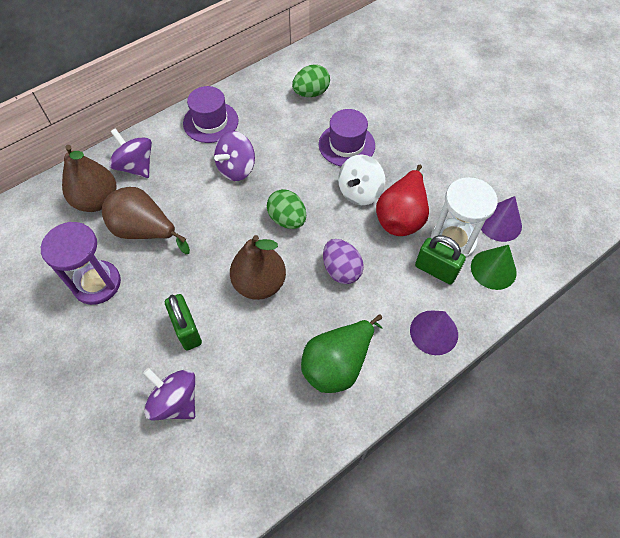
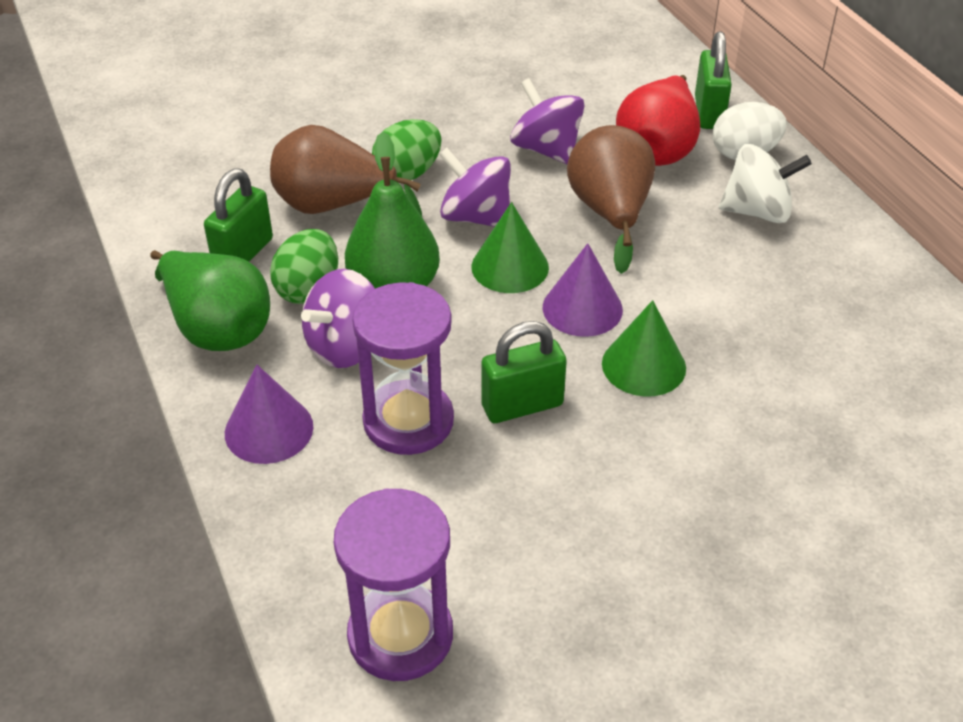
brown pear: [62,145,116,212] [102,187,190,254] [230,235,286,300] = 3 -> [270,125,422,216] [567,125,655,274] = 2
green cone: [471,245,517,290] = 1 -> [471,202,549,293] [602,300,686,397] = 2
green padlock: [165,294,202,350] [415,235,466,285] = 2 -> [204,169,273,262] [481,321,567,423] [695,32,732,129] = 3
green pear: [301,314,382,393] = 1 -> [150,250,270,351] [345,132,440,289] = 2
purple egg: [323,239,364,284] = 1 -> none = 0
purple hat: [183,86,238,143] [319,109,375,167] = 2 -> none = 0
purple hourglass: [41,222,121,305] = 1 -> [334,488,453,681] [352,282,454,455] = 2
white egg: none = 0 -> [713,102,787,160] = 1
white hourglass: [431,177,498,258] = 1 -> none = 0

